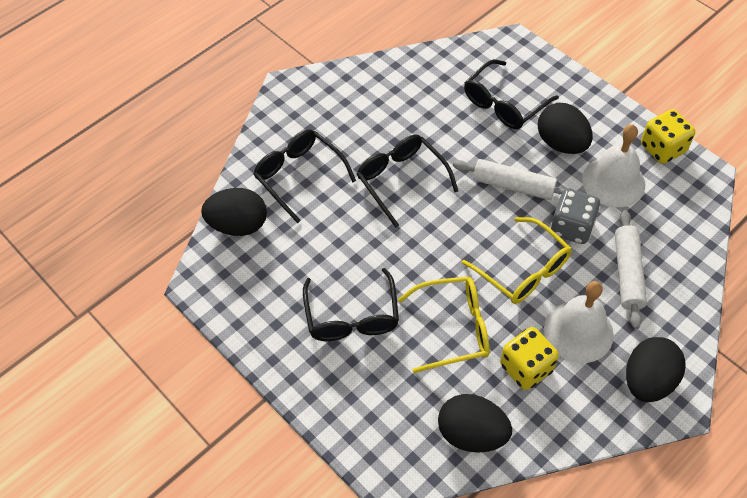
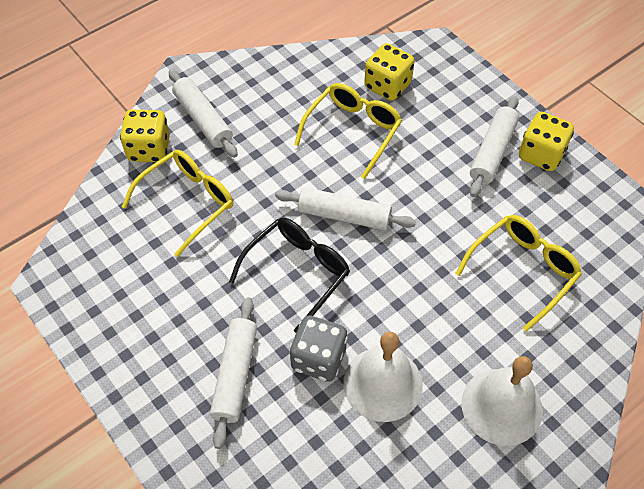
black egg: [201,188,267,236] [438,394,512,453] [538,103,593,154] [626,337,686,402] = 4 -> none = 0
black glasses: [253,129,356,223] [303,268,399,341] [357,135,458,227] [464,59,559,129] = 4 -> [229,218,350,333] = 1
white rolling pin: [453,159,573,200] [615,210,647,329] = 2 -> [169,69,238,158] [210,297,257,449] [275,187,416,230] [470,96,519,197] = 4
yellow dice: [500,327,559,390] [641,109,695,164] = 2 -> [120,110,170,162] [364,43,415,101] [519,112,574,171] = 3
yellow glasses: [398,276,490,373] [462,217,572,304] = 2 -> [122,150,233,257] [294,83,402,179] [455,215,582,332] = 3

